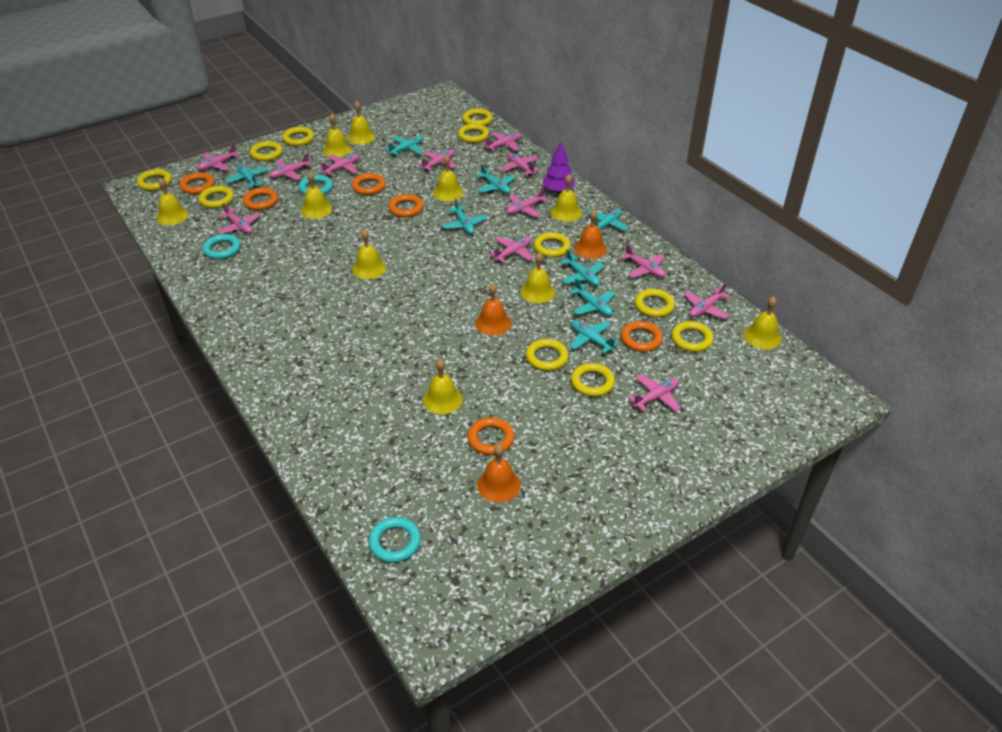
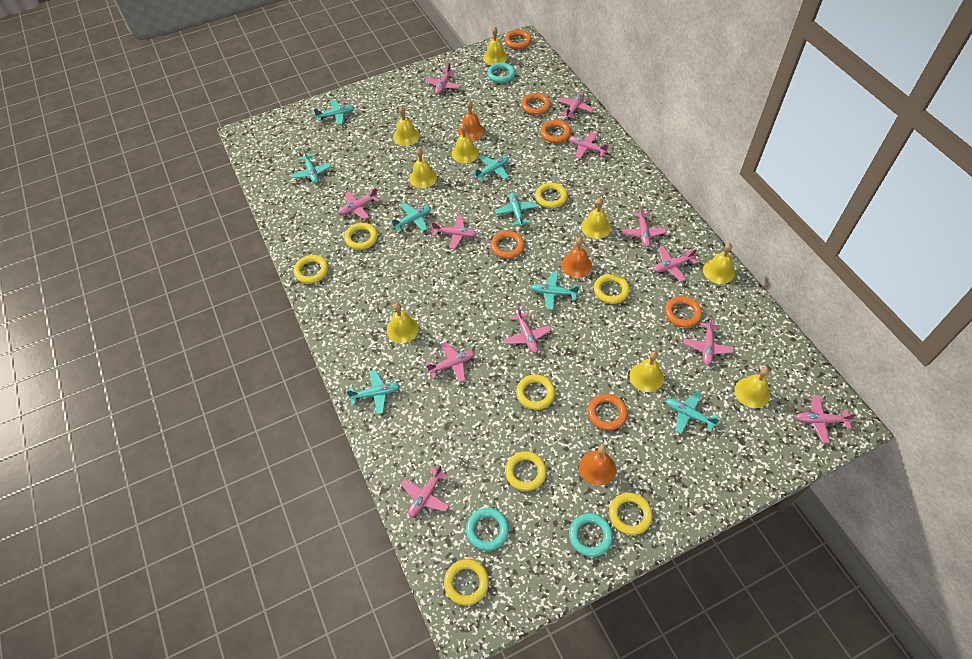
purple tree: [542,142,575,193] = 1 -> none = 0
yellow bell: [156,177,189,225] [301,172,332,219] [323,113,352,157] [347,101,375,145] [352,229,386,279] [423,359,463,414] [433,155,464,201] [520,252,555,303] [551,174,582,222] [744,296,781,349] = 10 -> [387,303,419,343] [393,106,420,146] [409,148,437,188] [452,124,479,163] [483,27,508,65] [581,198,611,239] [630,352,664,392] [703,243,735,284] [734,367,770,408] = 9
yellow ring: [137,169,172,191] [198,186,234,208] [250,141,283,161] [282,127,314,146] [458,124,489,143] [462,108,493,126] [526,339,569,371] [534,232,571,257] [571,363,615,397] [635,289,675,317] [671,321,714,352] = 11 -> [294,255,328,284] [344,223,378,250] [444,559,489,605] [505,451,547,491] [516,374,555,410] [535,183,568,208] [594,274,630,304] [609,493,653,535] = 8

